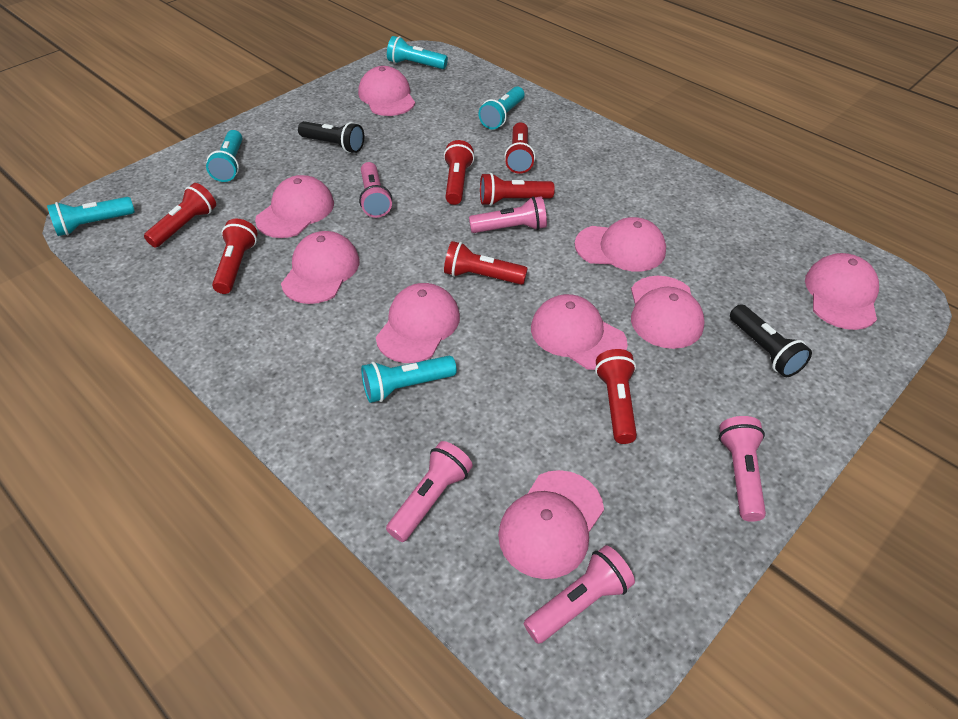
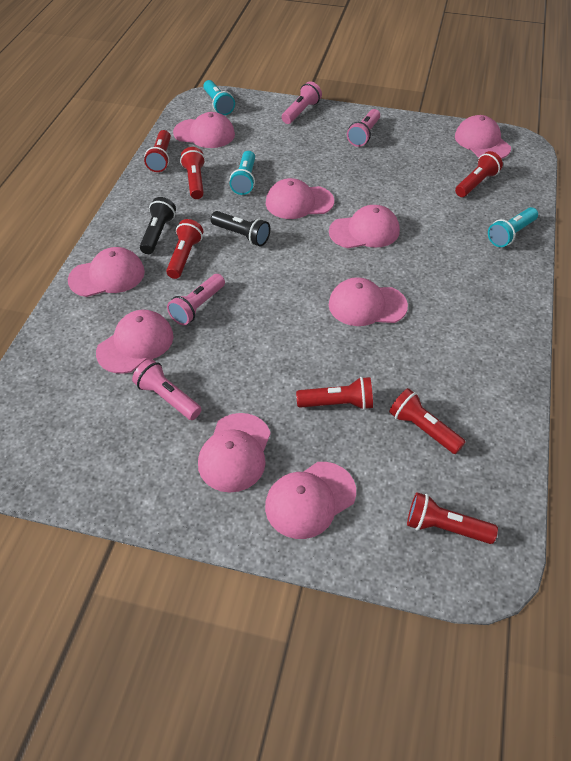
pink flashlight: [359,162,392,218] [386,441,473,542] [469,196,547,233] [524,545,635,644] [719,416,766,522] = 5 -> [132,359,202,420] [167,274,225,325] [282,81,322,124] [347,109,380,147] = 4
turquoise flashlight: [47,197,135,236] [206,130,242,182] [361,356,457,403] [387,36,448,69] [478,86,524,129] = 5 -> [203,80,235,115] [230,151,255,195] [488,207,538,247] = 3

